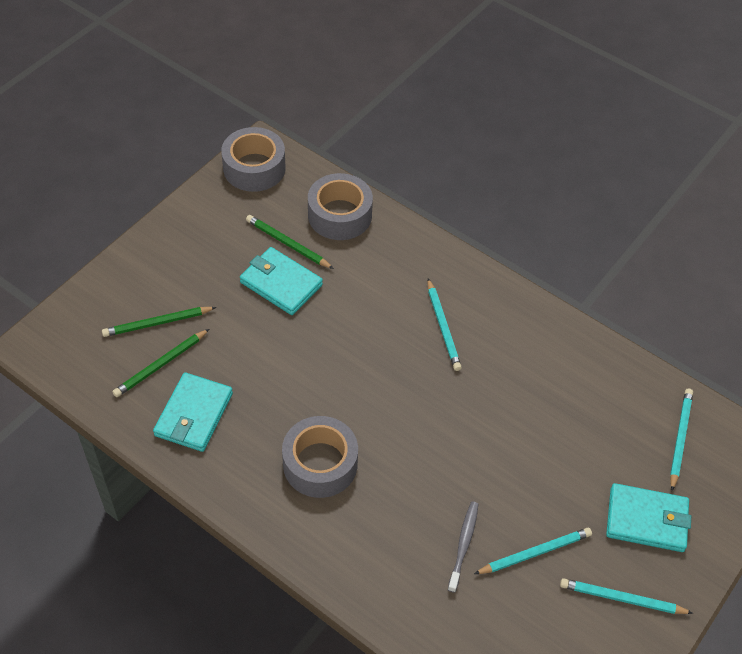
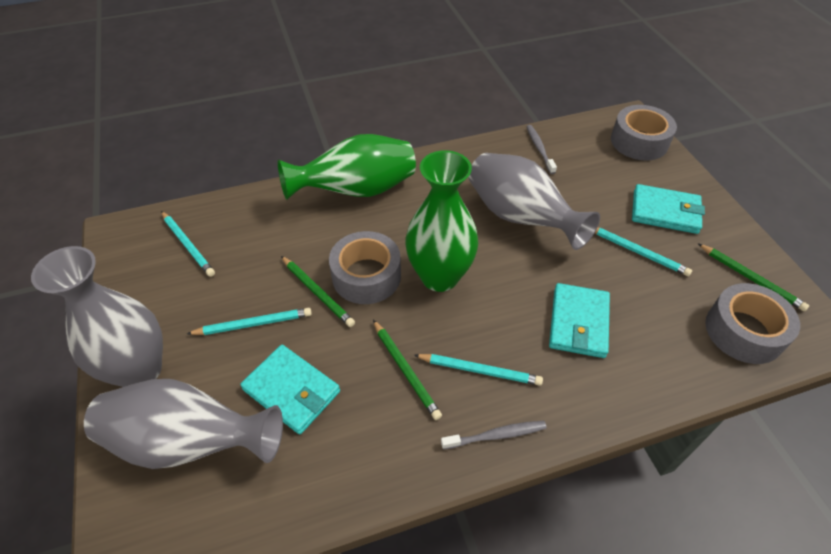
green vase: none = 0 -> [278,134,416,200] [405,150,478,292] = 2
grey toothbrush: [448,501,479,593] = 1 -> [441,421,547,450] [526,125,557,174] = 2
grey vase: none = 0 -> [31,246,163,387] [84,379,283,469] [469,153,600,250] = 3

